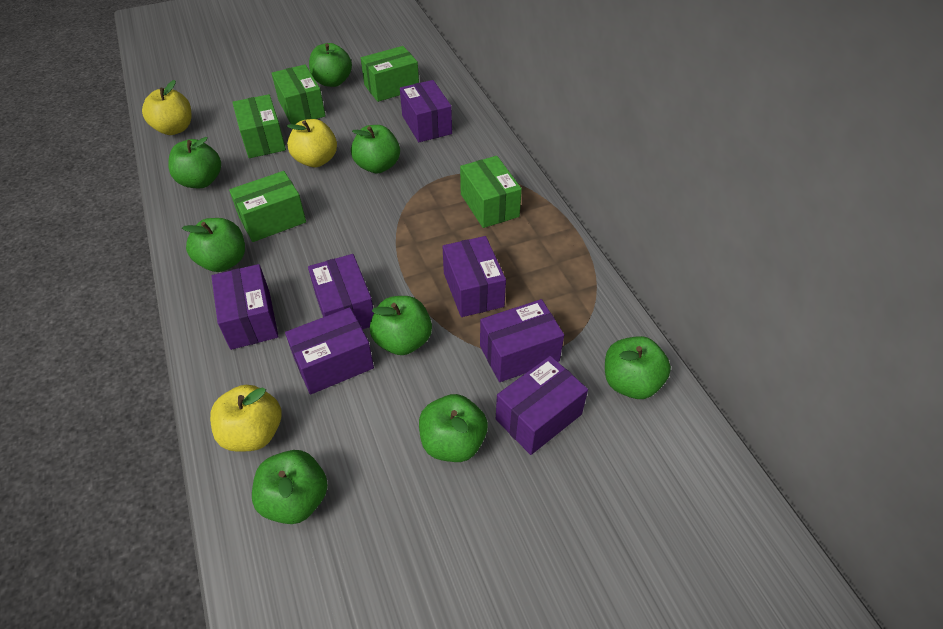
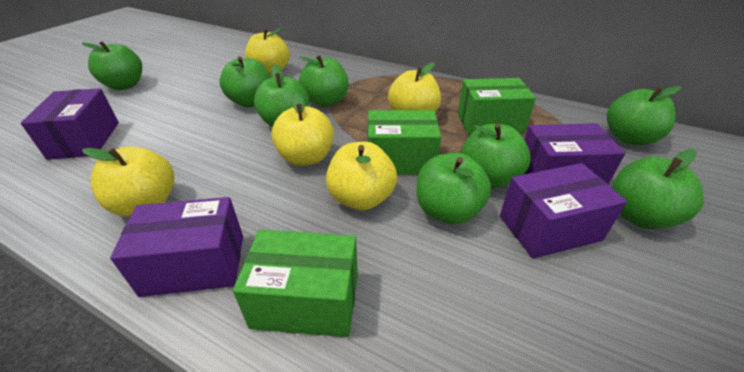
green box: [229,171,306,242] [232,94,286,158] [272,65,326,125] [361,46,419,102] [460,156,522,228] = 5 -> [233,229,358,337] [368,110,441,174] [458,78,536,135] = 3
purple box: [211,264,278,350] [285,307,374,395] [308,254,374,329] [400,80,452,142] [442,236,506,317] [480,299,564,382] [496,356,588,455] = 7 -> [21,88,119,160] [110,197,243,297] [500,163,627,259] [524,123,625,184] = 4
yellow apple: [142,80,192,135] [210,385,281,452] [287,119,337,167] = 3 -> [82,146,174,217] [245,28,290,76] [271,92,334,166] [326,142,397,210] [388,62,441,112] = 5

